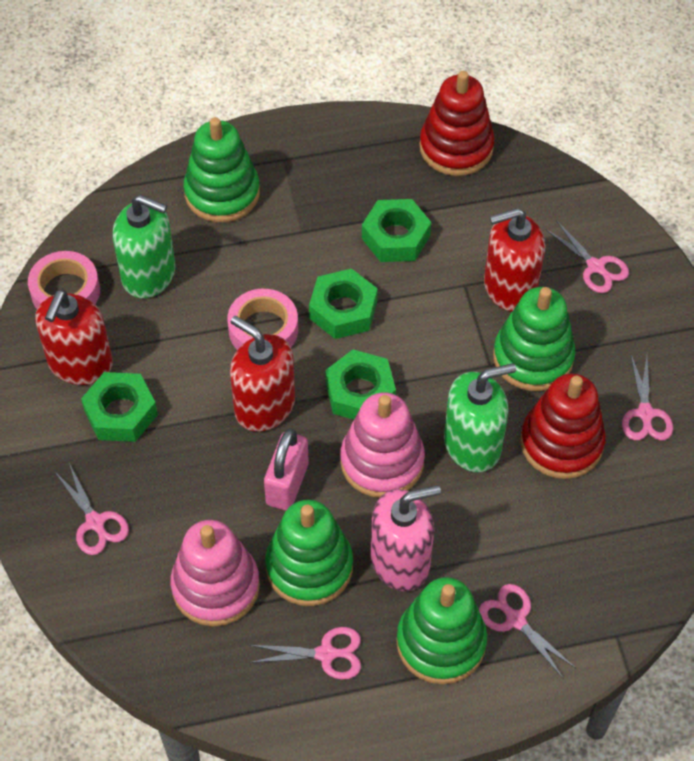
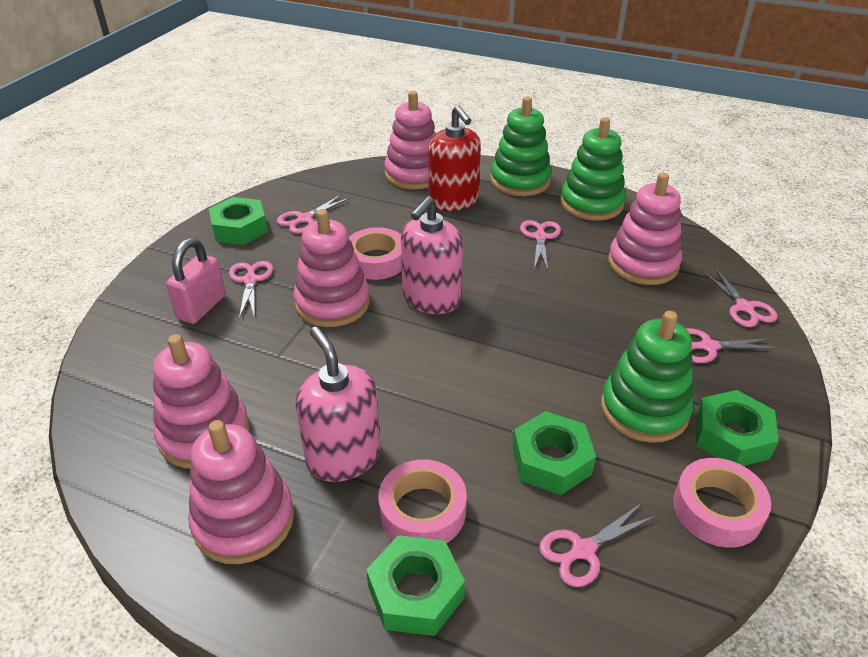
green soap dispenser: [113,195,175,298] [444,363,516,472] = 2 -> none = 0
green stacking toy: [184,117,260,222] [265,500,353,606] [396,577,487,684] [493,287,576,391] = 4 -> [490,97,552,196] [560,117,626,220] [601,311,693,443] = 3
pink scissors: [54,463,129,555] [249,627,361,680] [479,584,576,678] [545,220,629,293] [622,355,673,440] = 5 -> [229,261,273,319] [277,194,350,234] [520,220,561,270] [539,503,656,587] [686,328,780,363] [702,267,778,327] = 6
pink soap dispenser: [370,485,441,591] = 1 -> [296,327,381,482] [401,196,463,314] = 2
pink stacking toy: [171,520,260,626] [340,392,425,498] = 2 -> [153,334,249,469] [188,420,294,564] [293,209,370,327] [384,91,436,189] [608,173,682,285] = 5
pink tape: [28,251,100,309] [227,289,298,350] = 2 -> [349,227,402,280] [378,459,467,543] [673,458,771,548] = 3
red soap dispenser: [35,290,113,385] [230,316,295,432] [484,208,545,312] = 3 -> [428,105,481,211] = 1
red stacking toy: [419,71,495,176] [520,373,606,479] = 2 -> none = 0

